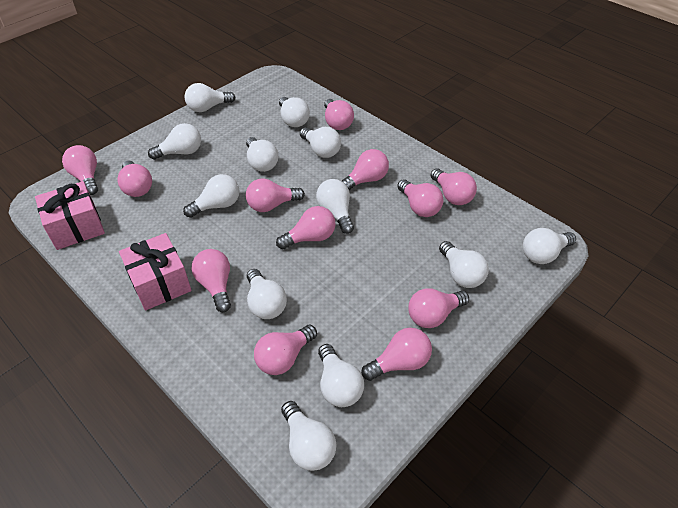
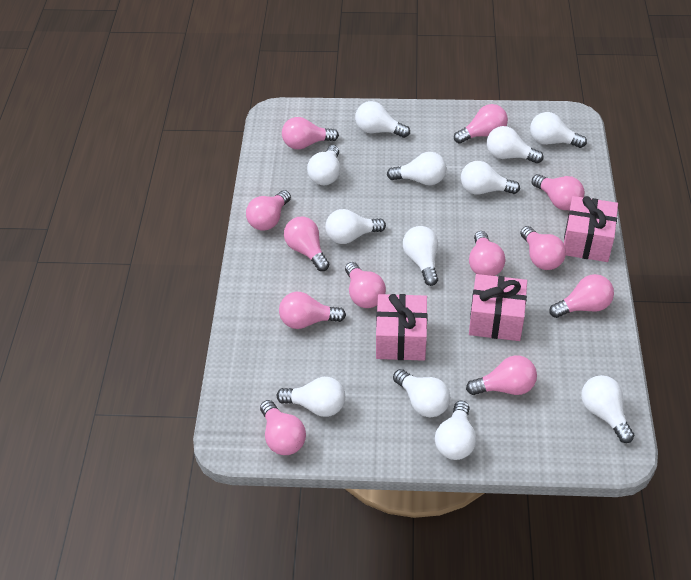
pink gift: [35,181,105,250] [119,233,192,311] = 2 -> [376,294,428,361] [469,274,527,341] [564,196,618,262] = 3

